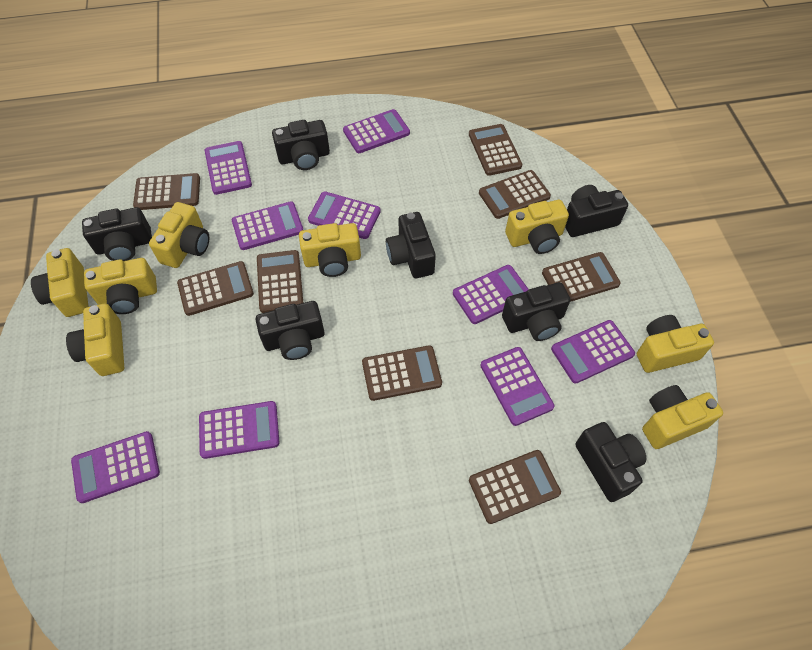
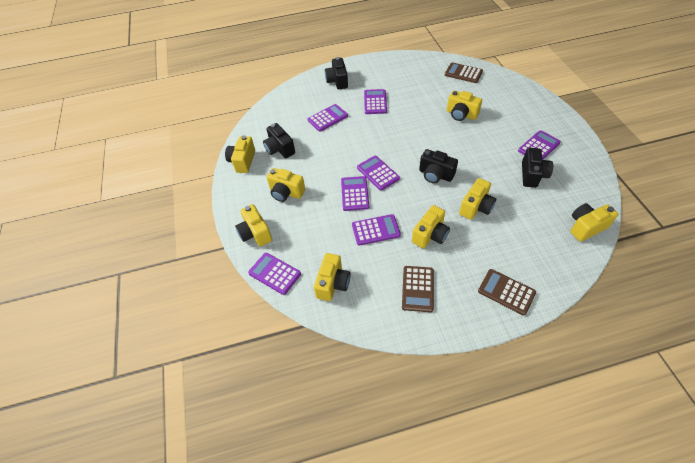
black camera: [82,207,152,261] [255,301,325,360] [272,120,330,170] [386,212,436,278] [502,282,570,341] [565,185,628,237] [575,422,646,502] = 7 -> [263,123,295,158] [325,57,348,89] [419,149,458,183] [522,148,553,188] = 4
brown calculator: [133,173,200,210] [177,261,254,316] [257,250,303,313] [362,345,442,401] [469,124,522,176] [469,450,561,524] [479,170,551,219] [542,252,621,302] = 8 -> [402,266,434,312] [445,63,483,83] [478,269,536,316] = 3
purple calculator: [71,431,160,503] [199,401,280,459] [205,141,252,195] [232,201,303,250] [308,191,381,239] [343,109,410,153] [453,265,529,324] [481,347,555,426] [551,320,635,383] = 9 -> [248,253,301,295] [308,104,348,132] [341,176,369,211] [352,214,401,246] [357,156,400,191] [364,89,387,114] [518,130,561,160] = 7

